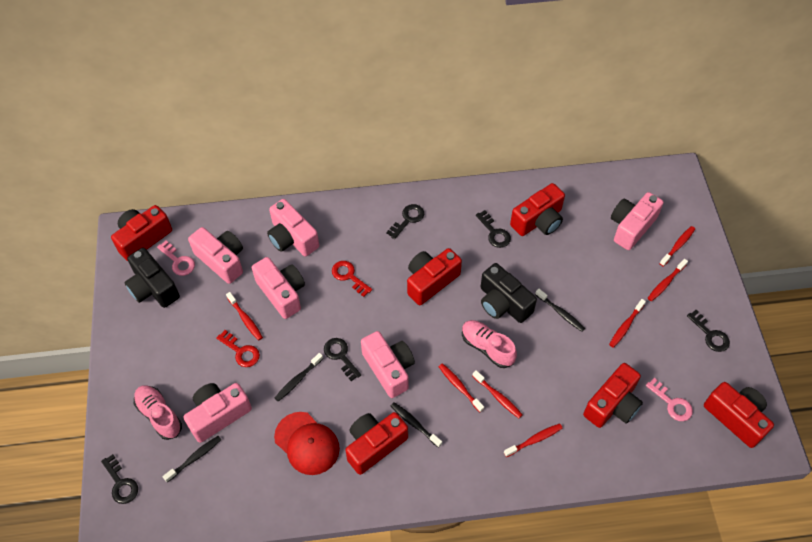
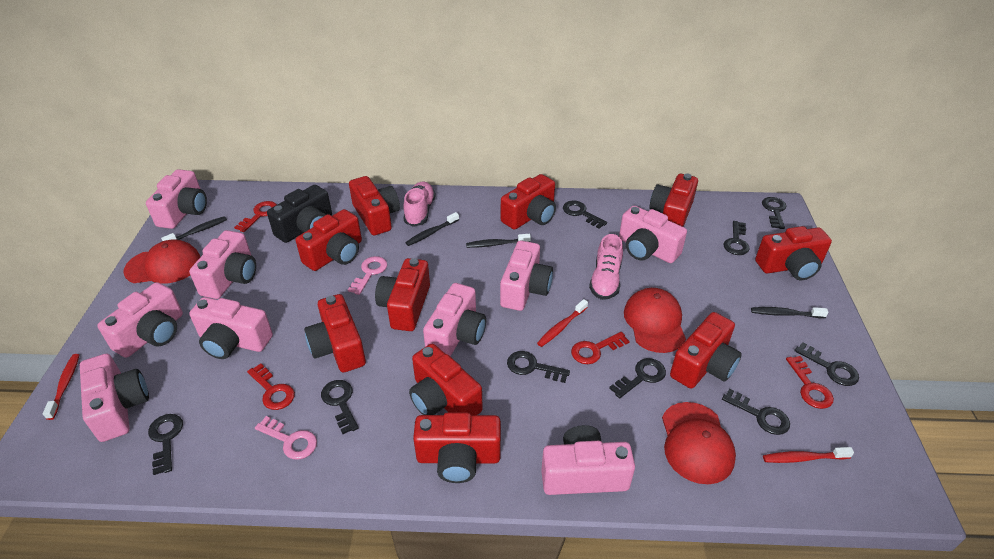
black camera: [124,248,180,308] [481,263,537,323] = 2 -> [267,185,332,243] = 1
black key: [101,454,138,504] [324,338,361,381] [386,204,424,239] [476,210,511,248] [687,310,730,352] = 5 -> [148,414,183,475] [321,380,359,434] [507,351,570,383] [563,201,607,229] [609,358,666,398] [722,388,790,435] [724,221,750,255] [762,197,786,229] [794,342,859,386] = 9
pink camera: [184,383,252,443] [188,227,243,284] [252,257,305,319] [267,199,319,257] [361,331,415,398] [611,192,664,250] = 6 -> [80,354,149,442] [97,282,183,358] [146,169,207,229] [189,230,256,299] [189,297,273,359] [423,283,486,356] [500,240,553,311] [541,425,635,495] [619,206,687,263] = 9
red camera: [111,205,172,261] [345,412,408,475] [407,248,462,305] [510,183,565,236] [583,363,643,428] [704,382,774,448] = 6 -> [296,209,362,271] [304,294,366,373] [349,176,400,236] [375,258,430,331] [409,344,483,415] [413,412,501,483] [501,174,556,230] [649,173,698,227] [670,312,742,389] [755,226,832,280] = 10
red cap: [274,412,340,475] = 1 -> [123,239,200,284] [624,288,686,353] [662,402,736,484] = 3
red key: [216,330,260,367] [332,261,372,297] = 2 -> [234,201,277,232] [247,363,295,410] [571,332,630,364] [786,356,834,409] = 4
red toothbrush: [226,292,263,340] [439,363,484,412] [472,370,523,418] [504,423,563,457] [609,299,646,348] [648,259,688,301] [659,226,695,267] = 7 -> [43,354,79,420] [537,299,588,347] [763,447,854,463] = 3

